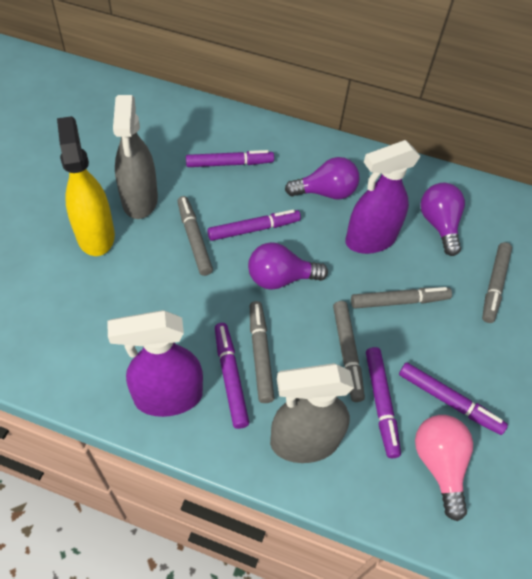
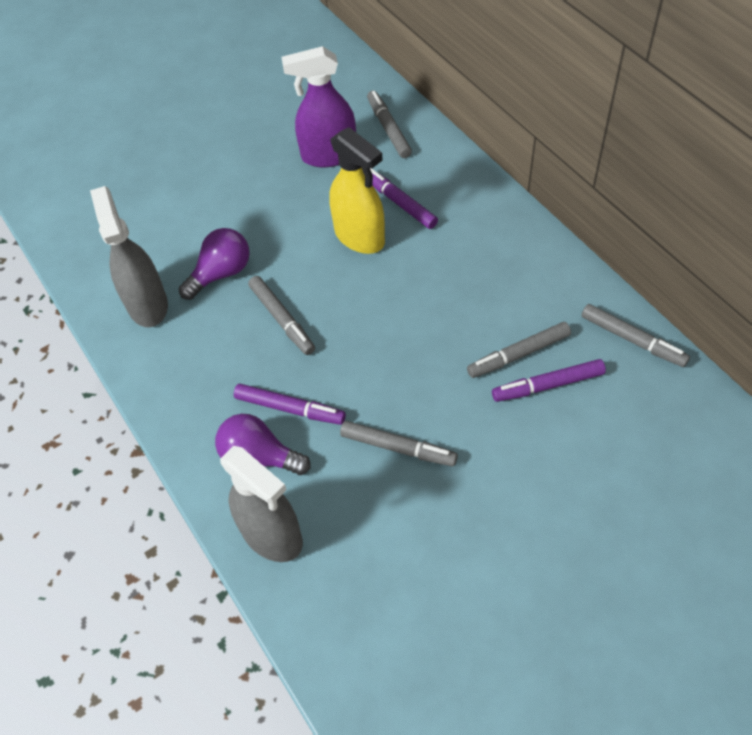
pink light bulb: [415,415,473,521] = 1 -> none = 0
purple light bulb: [248,242,328,290] [285,157,360,199] [420,183,465,256] = 3 -> [179,228,250,300] [215,414,311,475] = 2
purple marker: [186,150,274,167] [207,209,301,241] [215,323,249,429] [366,347,401,458] [399,362,508,435] = 5 -> [234,384,346,425] [370,168,438,229] [492,359,606,402] = 3
purple spray bottle: [107,310,203,417] [345,140,421,254] = 2 -> [281,46,356,167] = 1

